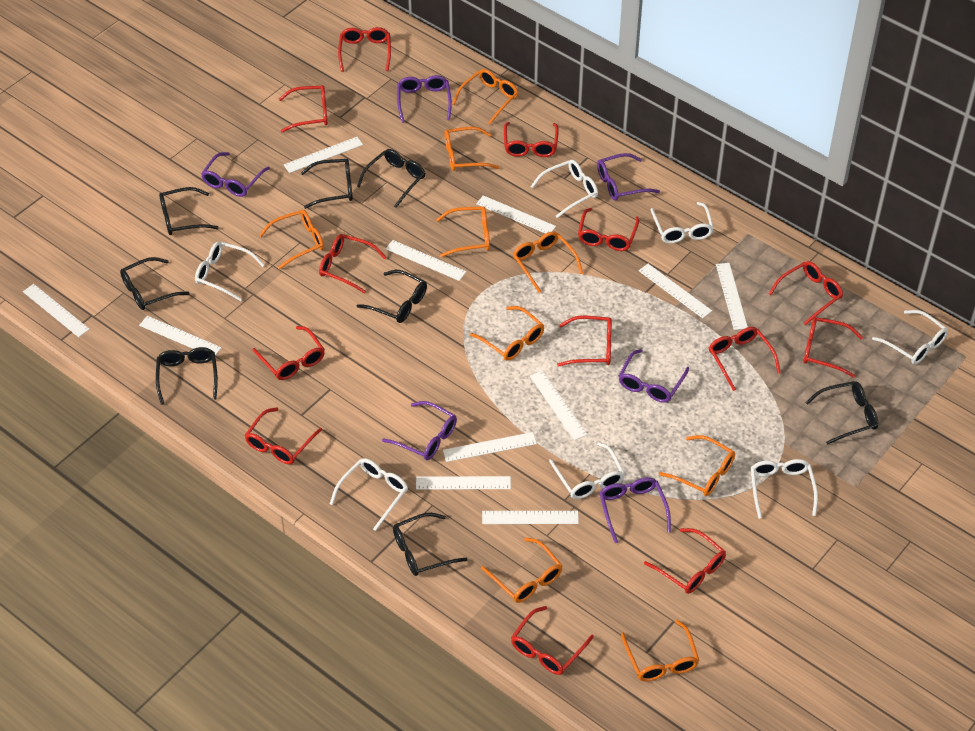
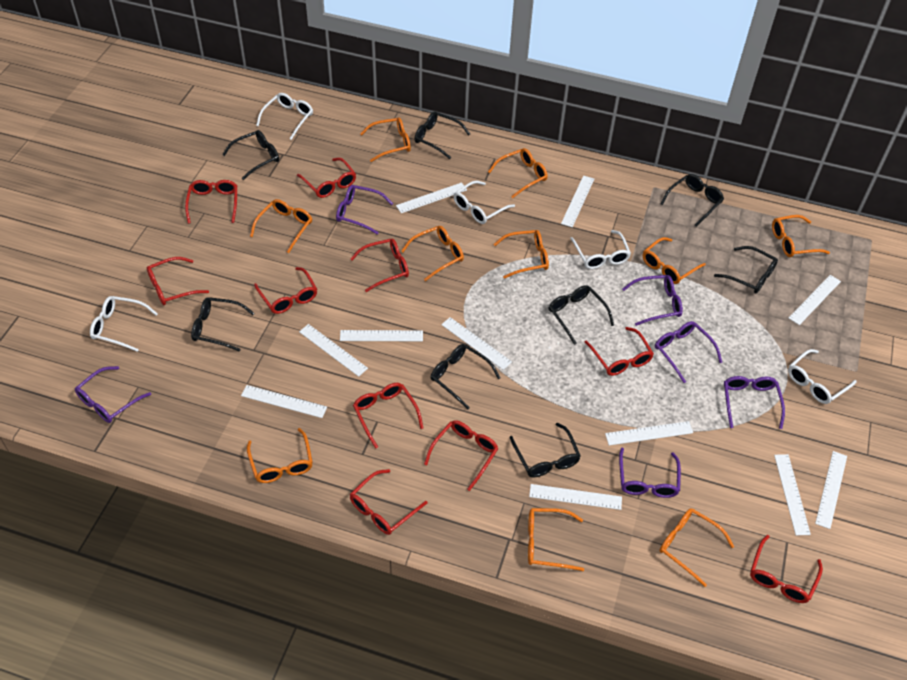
orange glasses: [259,210,324,269] [436,206,490,257] [445,127,500,171] [452,69,518,125] [470,306,544,361] [481,537,563,603] [513,231,583,293] [621,620,699,681] [659,435,735,496] = 9 -> [247,428,313,483] [250,199,312,253] [360,118,411,162] [401,226,464,281] [488,148,548,198] [494,230,549,279] [528,508,584,571] [643,237,706,284] [659,508,734,587] [772,215,830,257] = 10
red glasses: [245,407,322,464] [253,326,325,380] [279,85,328,133] [319,234,387,293] [338,27,391,72] [504,122,559,157] [511,606,594,675] [557,316,612,366] [578,208,639,251] [644,528,726,594] [709,327,781,391] [769,261,843,325] [803,317,863,378] = 13 -> [147,257,209,305] [185,180,237,224] [254,267,317,314] [297,158,356,198] [350,238,409,292] [350,469,427,535] [353,383,423,449] [424,420,499,491] [584,327,654,376] [750,535,823,603] = 10
white glasses: [195,241,264,301] [330,458,408,531] [531,160,598,218] [549,442,625,499] [651,202,714,243] [751,459,818,519] [872,310,948,365] = 7 -> [90,296,158,352] [256,93,313,140] [454,181,515,224] [570,230,631,269] [788,349,857,404] = 5

